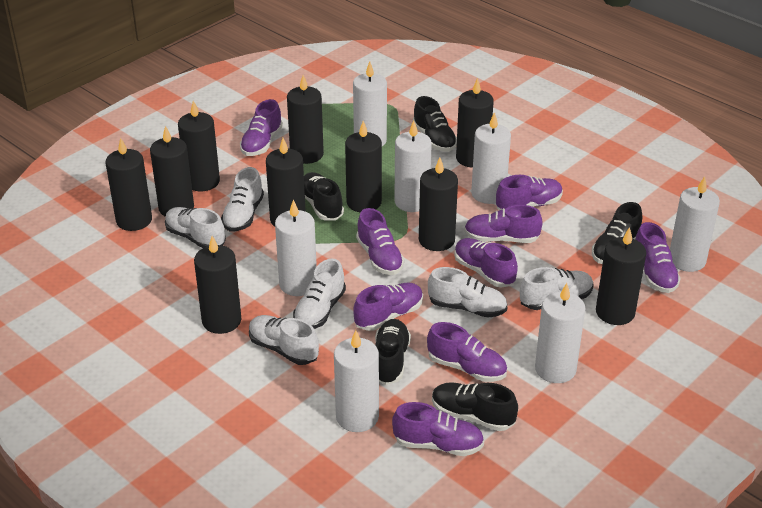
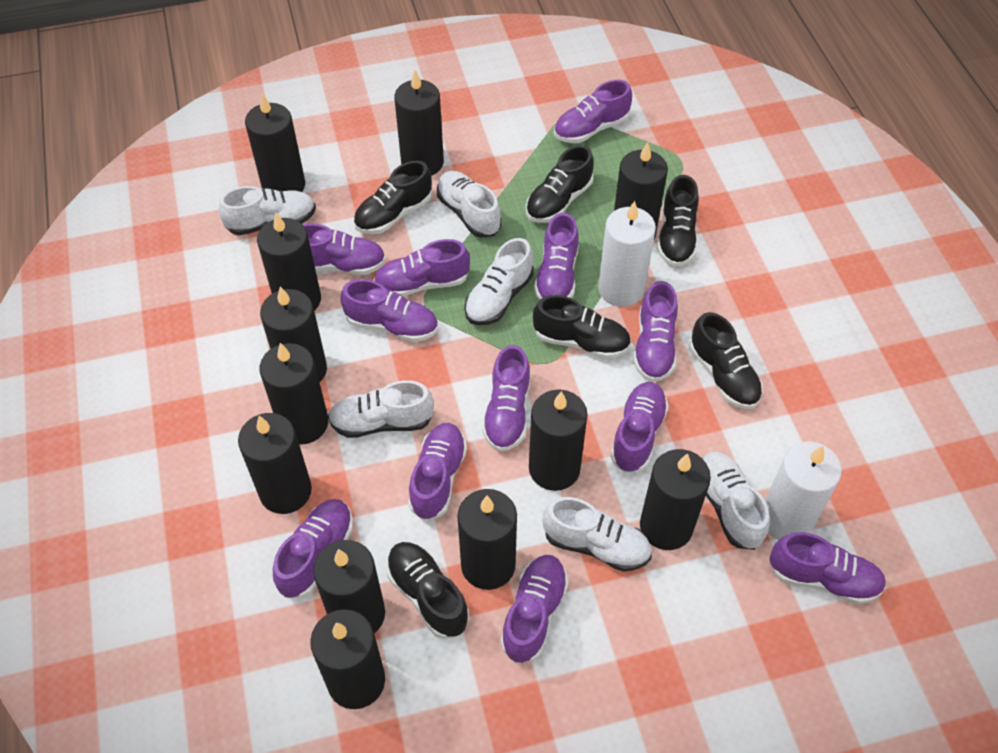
black candle: [106,138,152,231] [150,126,194,217] [178,101,220,192] [194,236,241,334] [266,138,306,227] [287,75,324,164] [345,121,382,213] [419,158,458,251] [456,78,494,168] [596,227,646,325] = 10 -> [238,413,312,514] [245,94,305,192] [257,213,321,311] [260,287,327,382] [260,343,328,444] [310,609,385,709] [313,540,385,633] [394,70,444,176] [458,489,517,590] [529,390,588,491] [614,142,668,239] [640,449,711,550] = 12
black shoe: [304,172,344,220] [375,319,411,385] [413,96,457,152] [432,382,518,431] [592,202,642,264] = 5 -> [353,161,432,234] [386,542,469,639] [526,145,594,223] [533,295,631,359] [657,175,699,267] [689,312,763,409] = 6
purple shoe: [240,99,283,156] [354,282,423,331] [356,208,404,275] [392,402,484,456] [427,322,507,382] [454,238,518,288] [464,205,543,243] [496,175,563,210] [635,222,681,293] = 9 -> [273,499,353,598] [303,224,386,275] [340,279,438,342] [374,239,470,297] [408,423,467,521] [482,345,531,452] [500,555,569,663] [534,213,579,300] [554,80,632,143] [610,382,669,473] [633,281,678,382] [769,532,886,604] = 12
white candle: [275,199,317,296] [334,330,379,432] [353,62,387,146] [394,120,432,212] [471,112,511,204] [535,283,585,383] [670,176,720,272] = 7 -> [598,201,656,307] [765,442,842,540] = 2

